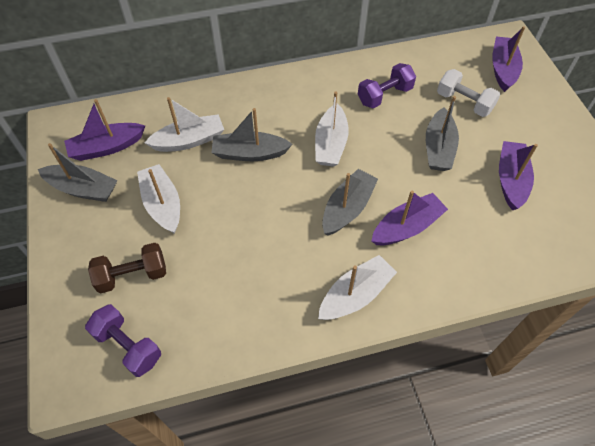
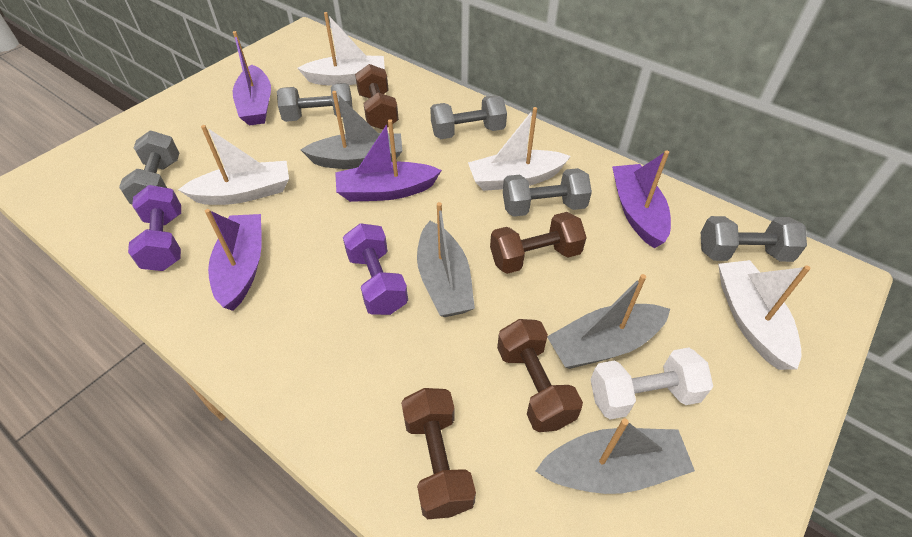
brown dumbbell: [88,243,166,293] = 1 -> [355,64,399,129] [401,388,476,519] [490,212,587,274] [497,319,583,432] = 4
grey dumbbell: none = 0 -> [119,131,179,204] [277,83,353,122] [430,95,507,139] [503,168,592,217] [701,216,807,262] = 5

